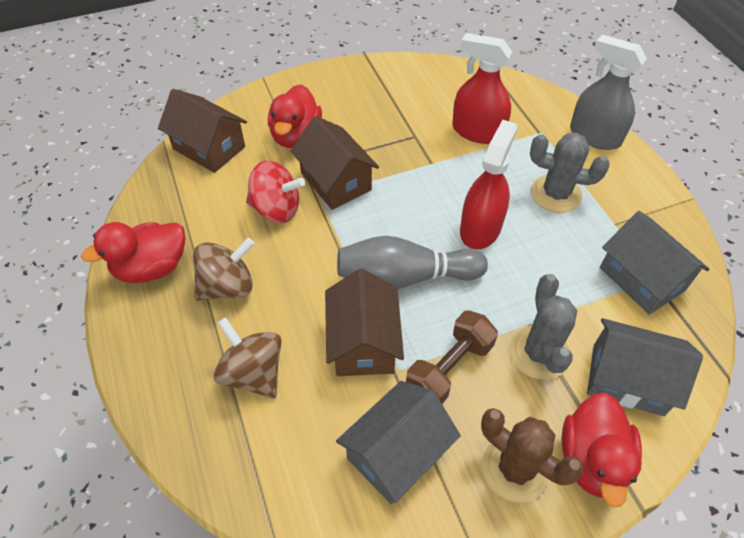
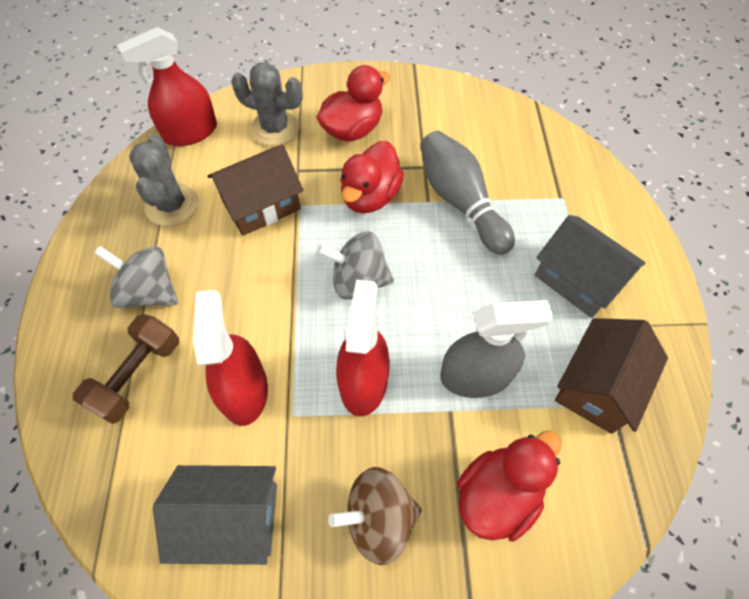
brown cactus: [481,408,583,503] = 1 -> none = 0
brown house: [158,89,247,173] [291,116,379,210] [325,269,404,376] = 3 -> [207,145,303,236] [555,318,668,434] = 2
brown spinning top: [193,238,255,301] [214,317,281,398] = 2 -> [328,467,422,565] = 1
grey house: [336,381,461,504] [587,318,703,416] [600,211,710,314] = 3 -> [153,465,277,565] [535,215,646,318] = 2
grey spinning top: none = 0 -> [94,246,178,308] [317,232,394,300] = 2
red spinning top: [246,161,305,223] = 1 -> none = 0
red spray bottle: [452,33,512,144] [460,120,518,249] = 2 -> [117,27,217,146] [193,290,268,426] [336,280,390,416] = 3

